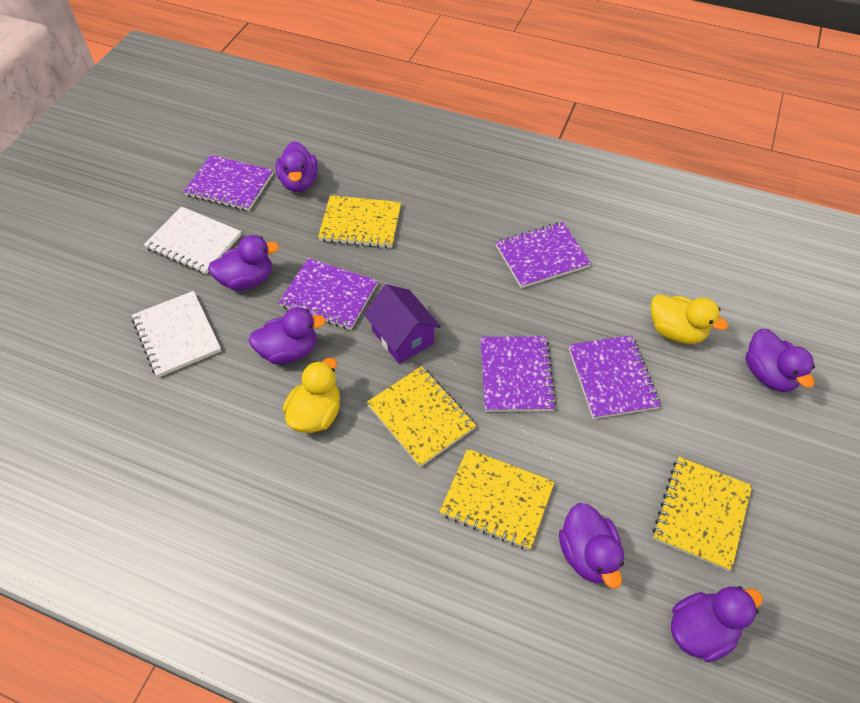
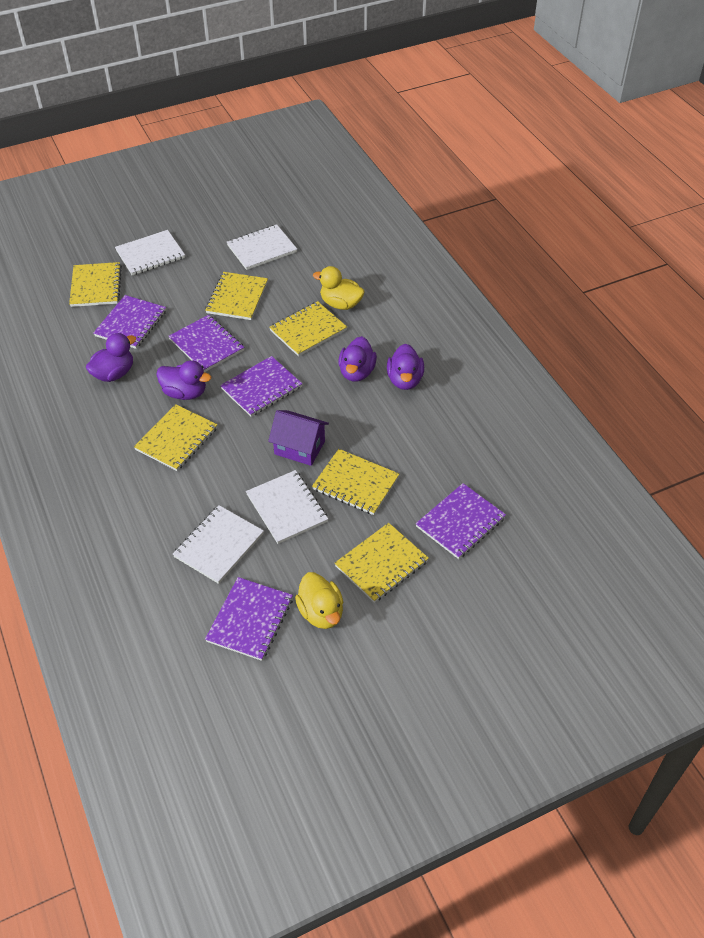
purple duck: [208,235,279,290] [249,307,326,364] [276,141,318,192] [559,503,624,589] [671,586,763,662] [745,329,815,392] = 6 -> [86,333,136,382] [157,360,211,400] [338,336,377,382] [387,344,424,390] = 4
white notebook: [132,291,221,378] [144,206,241,274] = 2 -> [115,230,185,276] [173,505,264,584] [227,224,297,270] [246,470,328,544] = 4
yellow notebook: [318,195,401,248] [367,366,476,467] [440,449,555,550] [653,457,752,571] = 4 -> [69,262,122,307] [134,404,218,471] [205,272,268,320] [269,301,347,356] [312,449,399,515] [335,523,429,603] = 6

